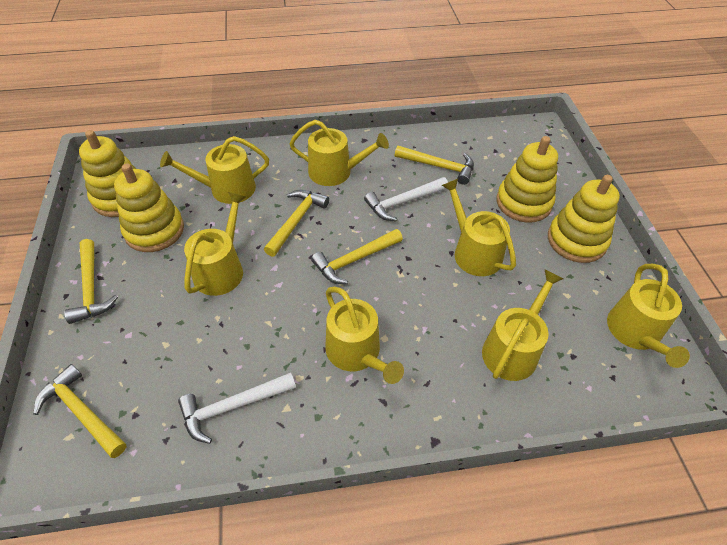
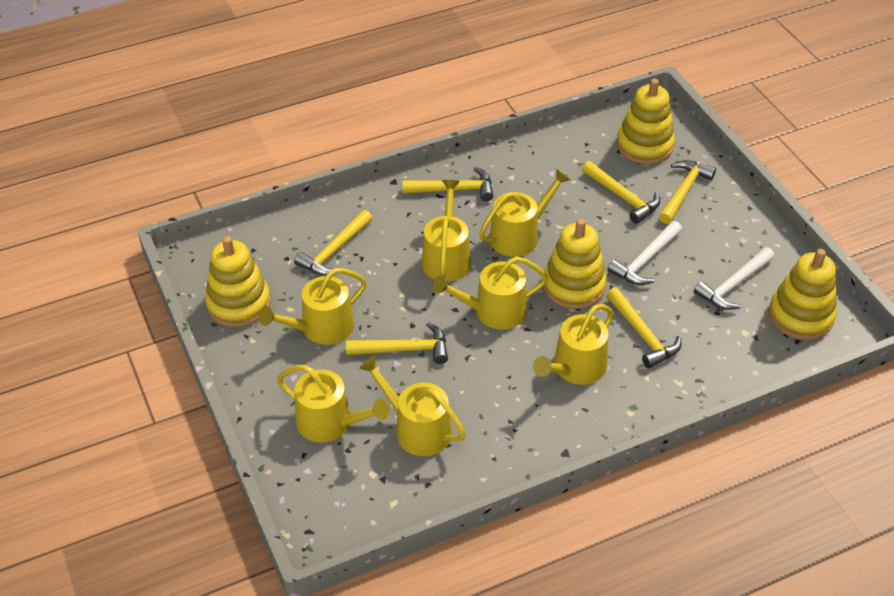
yellow hammer: [33,364,126,458] [64,239,118,324] [264,190,329,257] [311,229,403,284] [395,146,474,185] = 5 -> [294,210,372,276] [346,322,448,364] [402,167,493,201] [582,161,660,224] [606,287,681,368] [659,160,716,224] = 6

